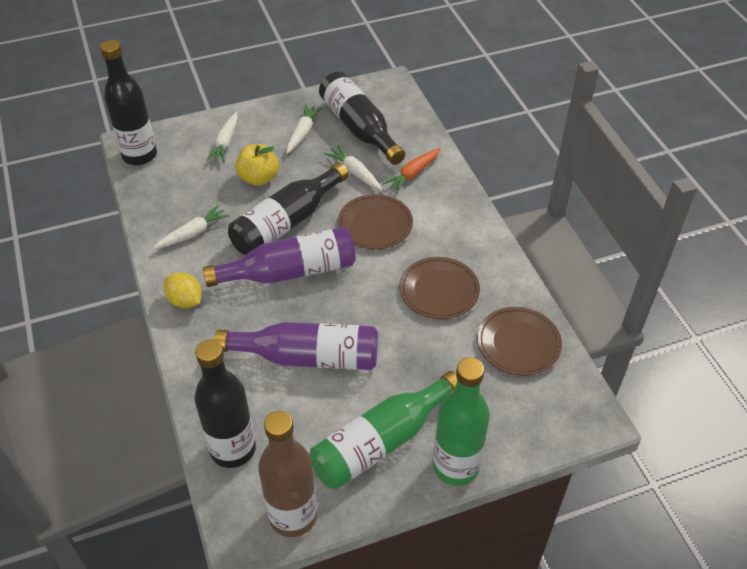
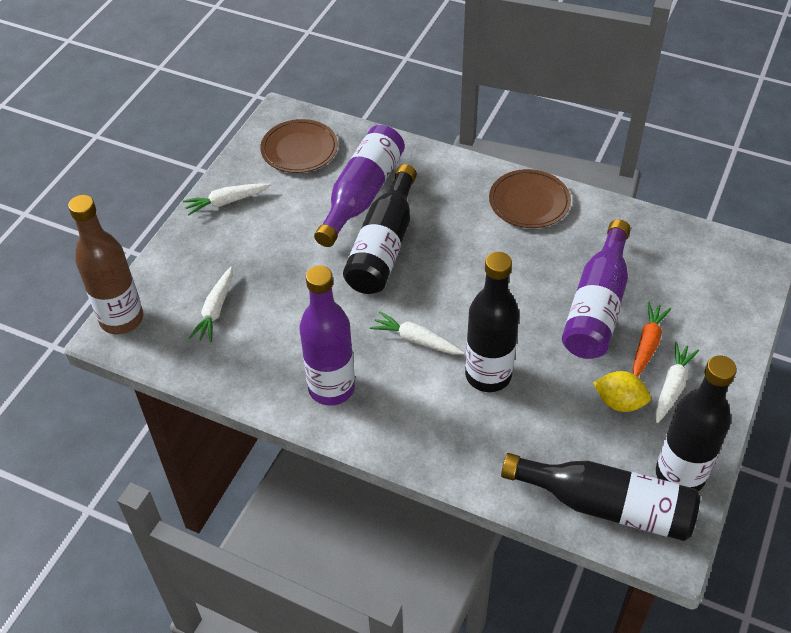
brown plate: [338,194,413,250] [400,257,480,319] [477,307,562,376] = 3 -> [260,119,338,173] [489,169,571,228] = 2
green bottle: [309,371,457,490] [433,357,490,486] = 2 -> none = 0
purple bottle: [203,227,356,287] [214,322,378,370] = 2 -> [299,265,355,406] [314,125,405,247] [562,219,631,359] = 3
yellow apple: [235,144,279,186] = 1 -> none = 0

